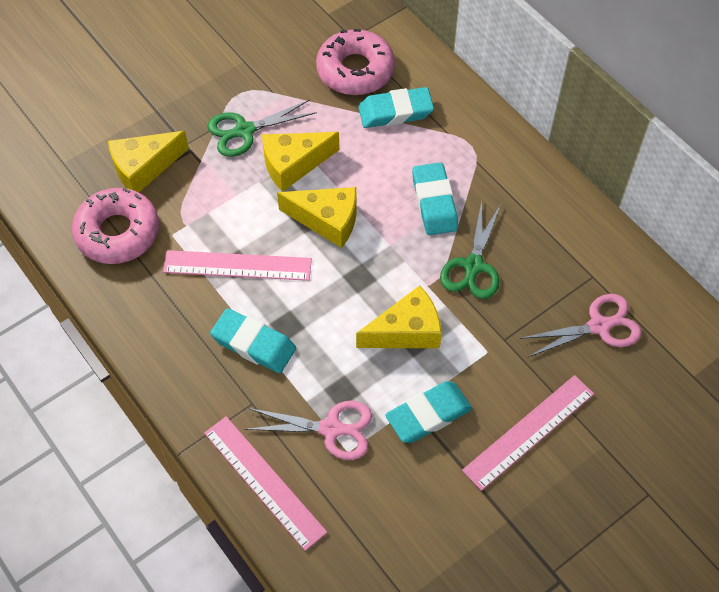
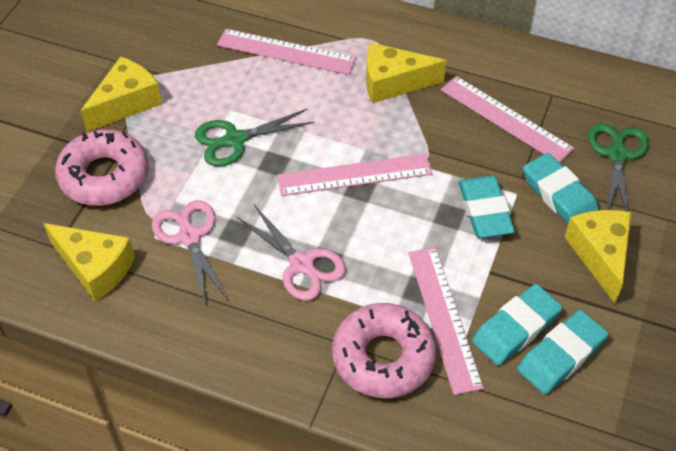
pink ruler: [163,250,312,281] [204,416,327,551] [462,375,594,491] = 3 -> [217,29,356,75] [277,154,433,196] [409,247,484,395] [441,76,575,163] = 4

